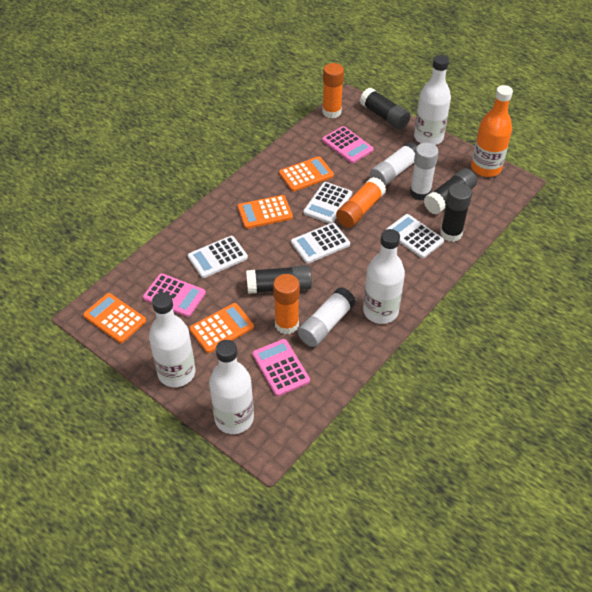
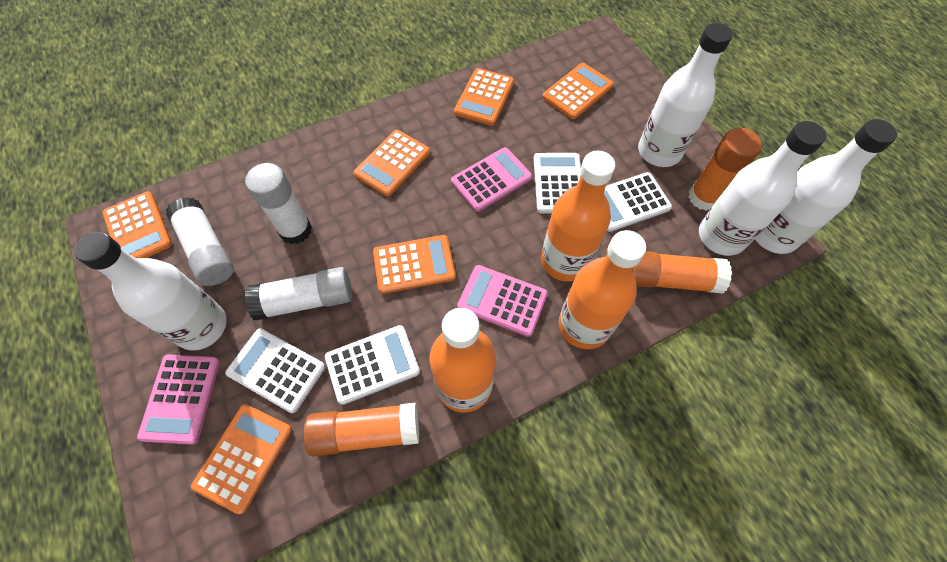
black glue stick: [246,265,312,294] [360,88,411,130] [424,168,477,214] [440,183,472,242] = 4 -> none = 0
orange bottle: [471,85,513,177] = 1 -> [429,308,496,413] [541,151,615,282] [559,230,646,349] = 3
orange calculator: [83,293,146,343] [189,303,254,353] [238,195,293,229] [279,156,334,192] = 4 -> [102,191,172,258] [191,404,292,514] [353,130,430,196] [373,235,456,294] [454,68,514,126] [542,63,614,119] = 6

